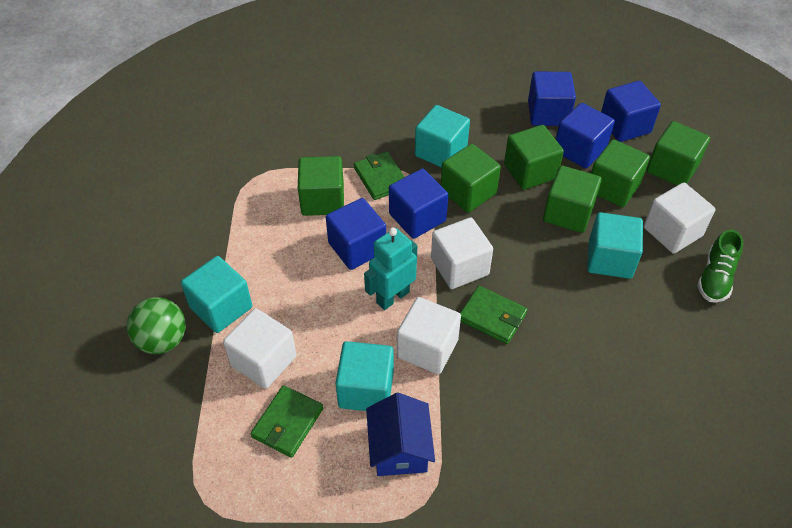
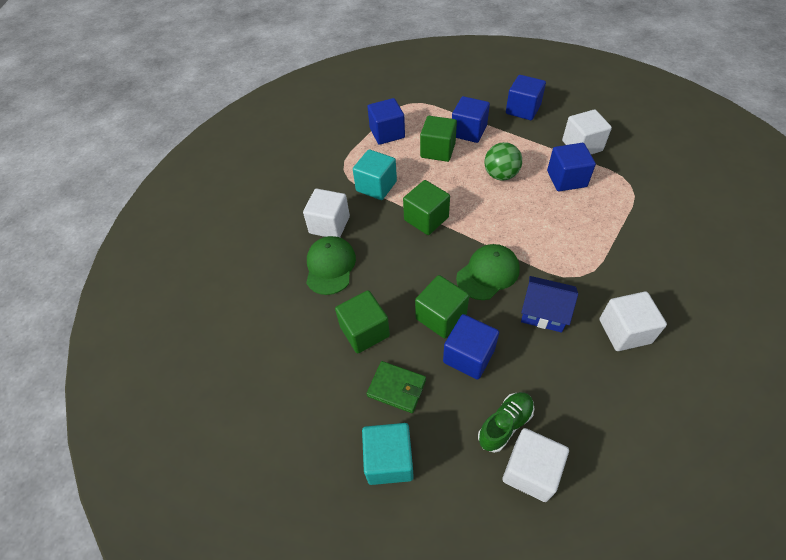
green cap: none = 0 -> [306,236,356,295] [456,244,520,300] = 2
green cube: [298,156,344,216] [441,144,501,213] [504,125,564,190] [543,166,602,233] [591,139,650,207] [647,121,710,185] = 6 -> [335,290,390,353] [403,180,450,235] [415,275,469,338] [420,116,457,162] = 4
green wallet: [251,385,323,458] [354,152,405,200] [460,286,528,344] = 3 -> [367,361,426,413] = 1
turquoise cube: [181,256,252,333] [335,341,394,411] [415,105,470,168] [587,212,643,279] = 4 -> [353,149,397,200] [362,423,414,485] = 2
turquoise robot: [364,227,417,310] = 1 -> none = 0

